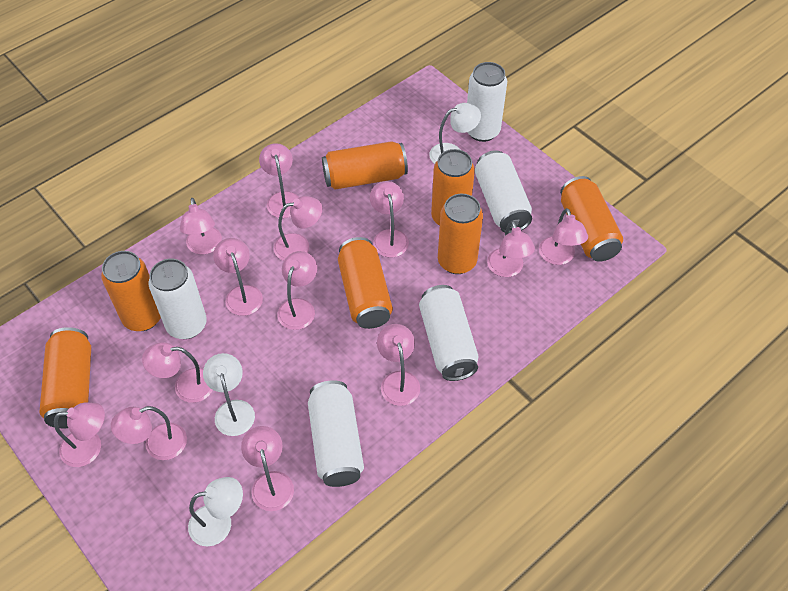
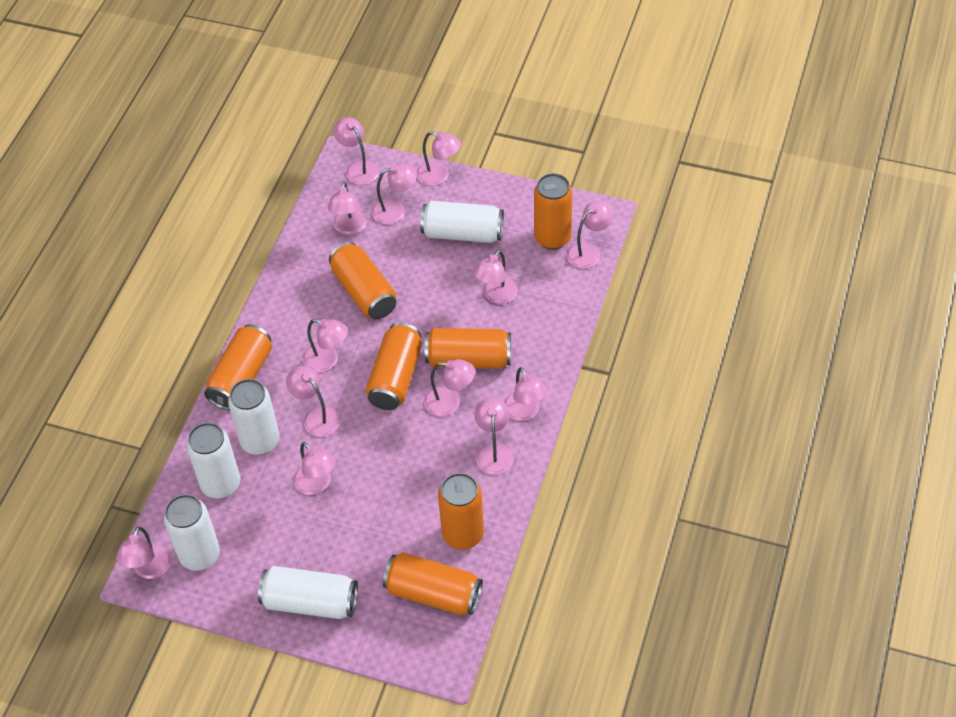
white lamp: [188,477,243,546] [203,353,255,436] [429,103,481,164] = 3 -> none = 0

